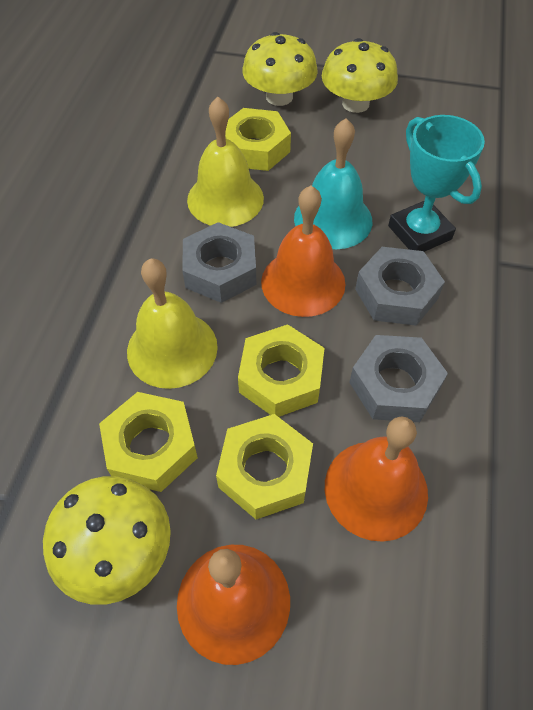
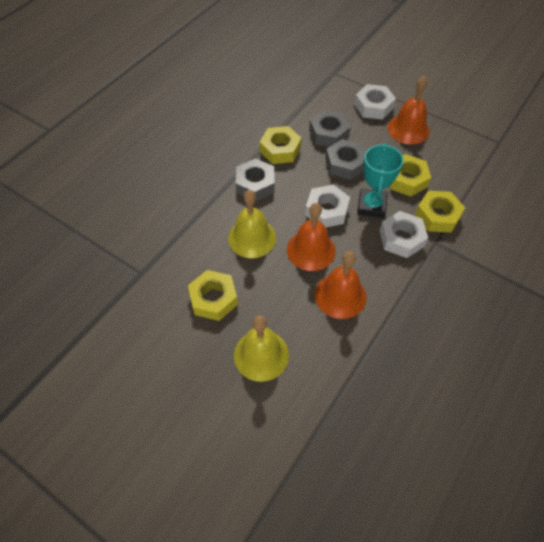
turquoise bell: [294,118,372,249] = 1 -> none = 0
white nut: none = 0 -> [305,185,350,227] [354,84,396,120] [380,211,428,258] = 3
yellow mushroom: [43,476,171,605] [242,32,318,106] [322,38,398,113] = 3 -> none = 0

